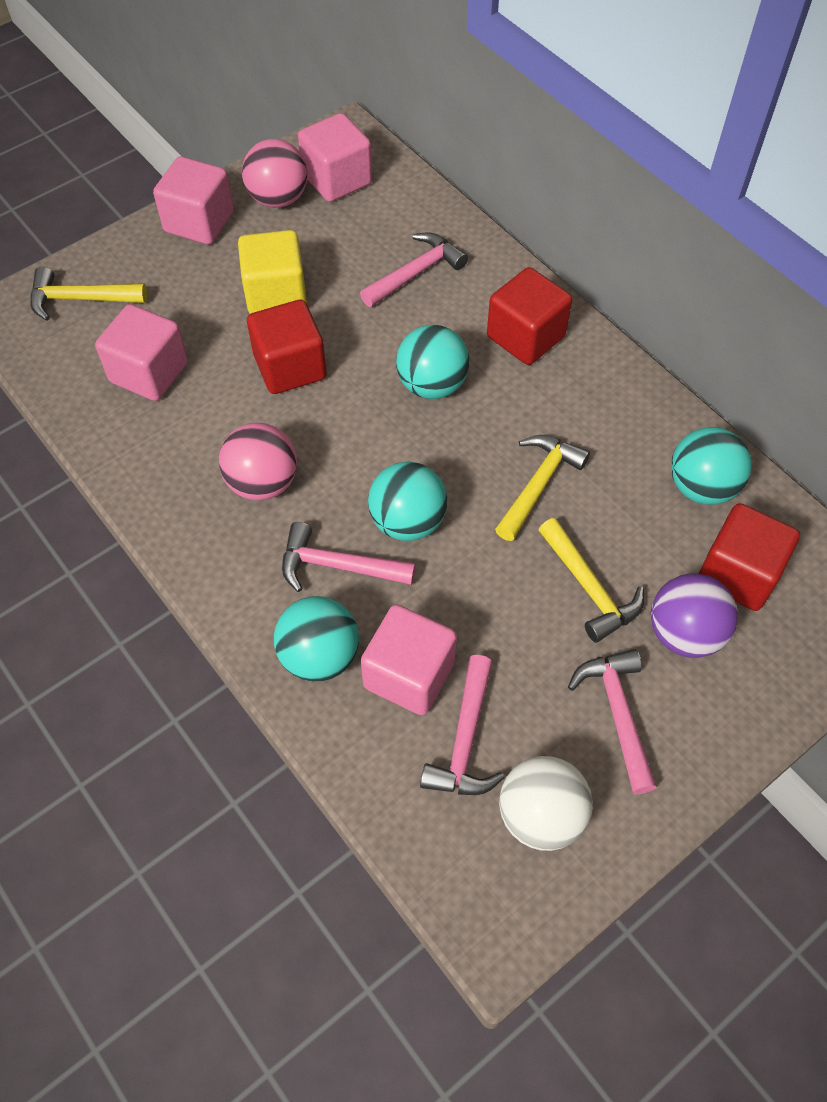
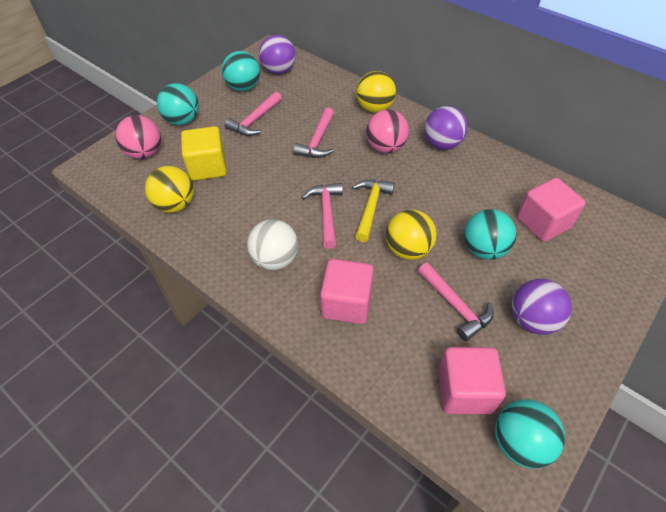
pink cube: [95,304,188,401] [153,156,234,245] [298,113,372,202] [361,604,457,715] = 4 -> [320,259,374,324] [438,347,506,414] [517,178,585,242] = 3
purple ball: [651,574,738,658] = 1 -> [259,35,296,74] [424,106,468,150] [512,279,572,335] = 3
red cube: [247,299,327,394] [487,267,572,365] [698,503,800,611] = 3 -> none = 0
yellow ball: none = 0 -> [145,166,194,213] [356,71,396,113] [386,210,437,260] = 3
yellow hammer: [30,267,147,321] [495,435,590,541] [539,518,644,643] = 3 -> [352,180,395,242] = 1

